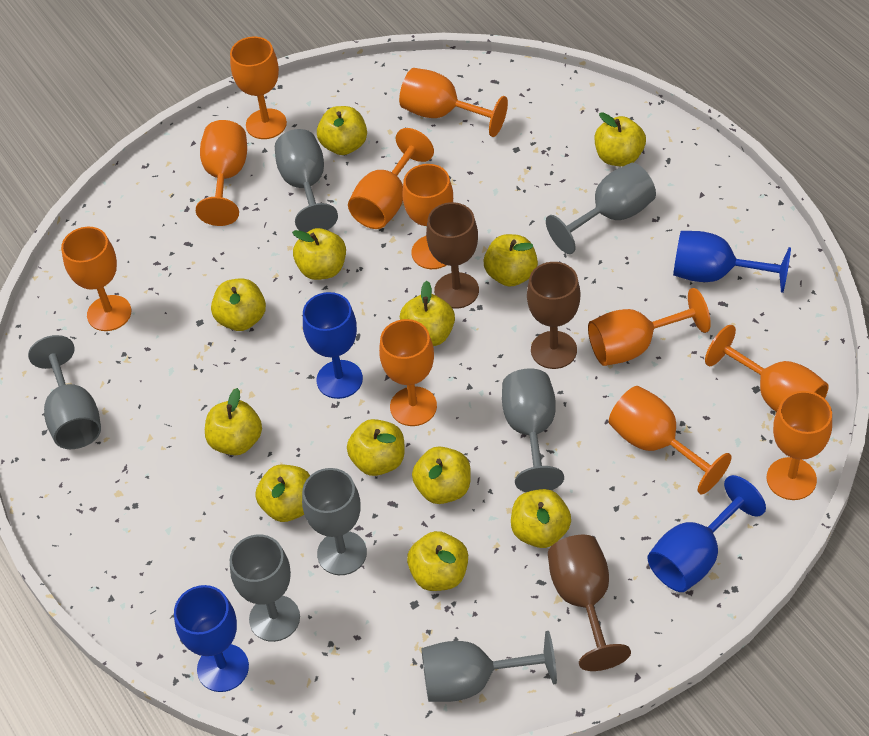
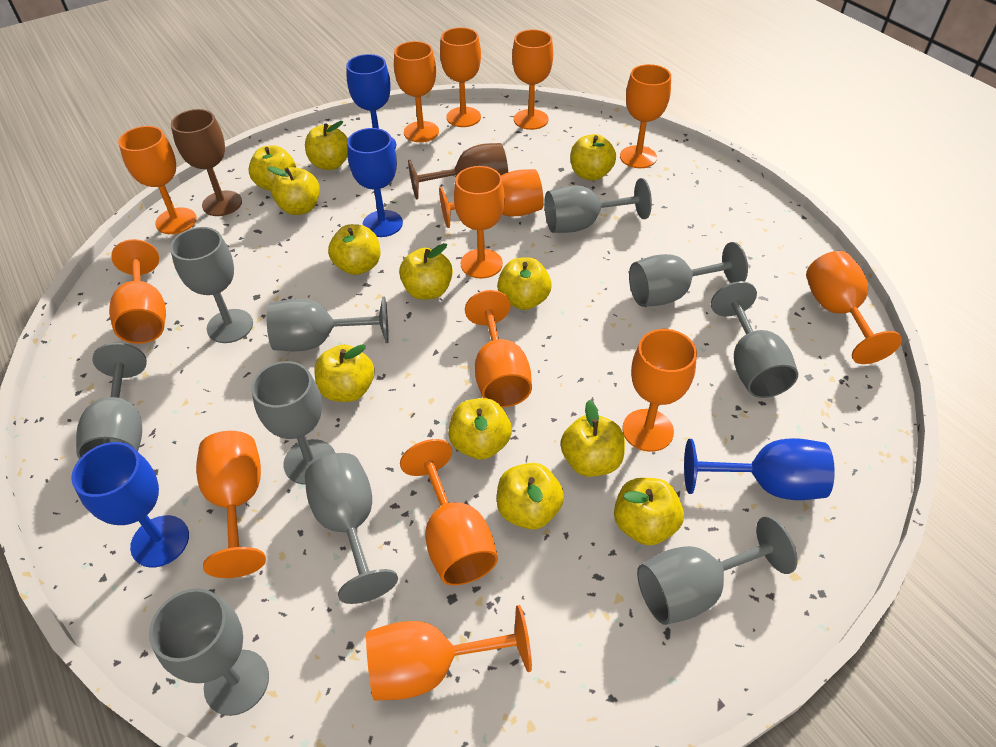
brown goblet: [426,202,479,309] [527,262,580,369] [548,535,631,671] = 3 -> [171,109,242,216] [408,143,508,200] = 2
grey goblet: [28,335,101,449] [230,534,300,642] [275,129,338,233] [302,468,367,575] [421,631,557,702] [502,368,564,492] [546,163,656,254] = 7 -> [76,343,147,459] [149,588,269,716] [170,227,253,343] [251,361,335,485] [267,296,389,351] [305,453,398,604] [544,178,652,233] [629,242,748,307] [637,516,798,625] [711,281,798,398] = 10
orange goblet: [61,227,131,331] [196,120,247,226] [230,37,287,139] [348,128,434,229] [379,319,437,426] [399,68,508,137] [403,164,453,269] [588,288,711,366] [609,386,732,494] [705,325,829,412] [767,391,832,500] = 11 -> [109,239,166,344] [118,126,197,234] [196,431,266,578] [366,605,532,701] [394,41,439,142] [400,439,498,585] [439,169,544,228] [440,27,481,127] [454,166,505,279] [465,290,532,407] [512,29,553,130] [620,64,671,168] [622,329,697,452] [806,251,902,364] = 14

